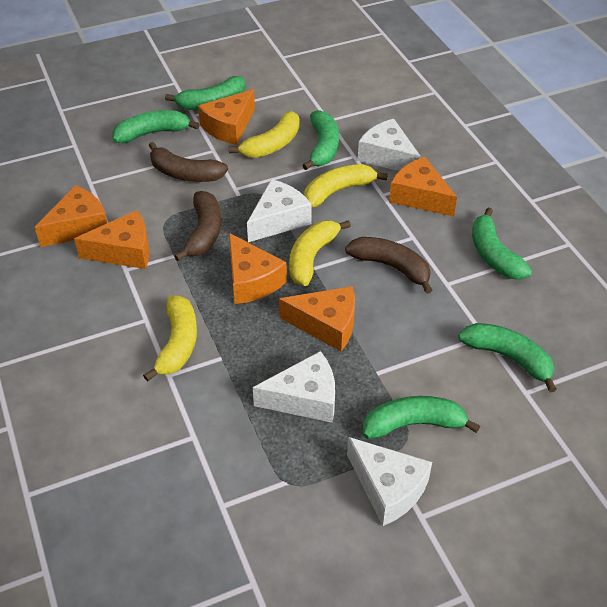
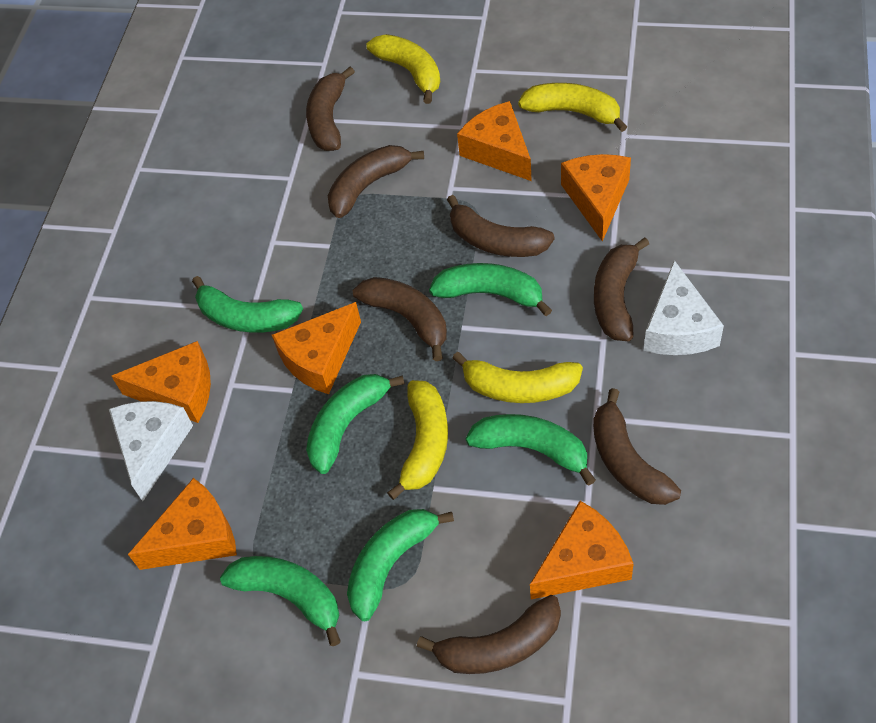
brown banana: [149,142,228,182] [174,191,221,261] [345,237,433,294] = 3 -> [306,67,355,151] [328,145,424,218] [353,277,447,361] [417,595,561,674] [447,195,555,257] [593,388,681,505] [594,237,649,341] = 7
white cheese: [247,179,312,242] [253,351,335,423] [347,437,432,526] [358,119,421,171] = 4 -> [109,401,193,501] [644,260,724,355] = 2

